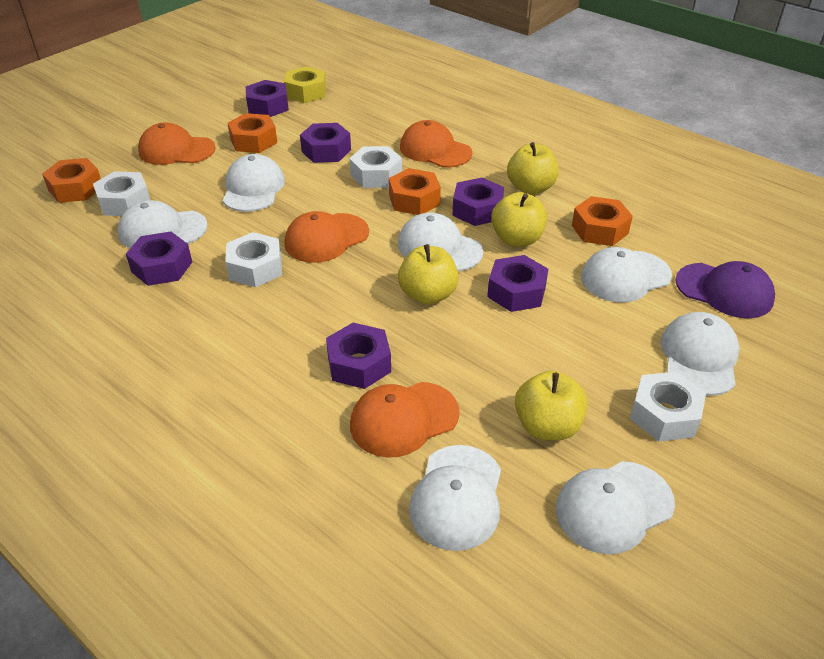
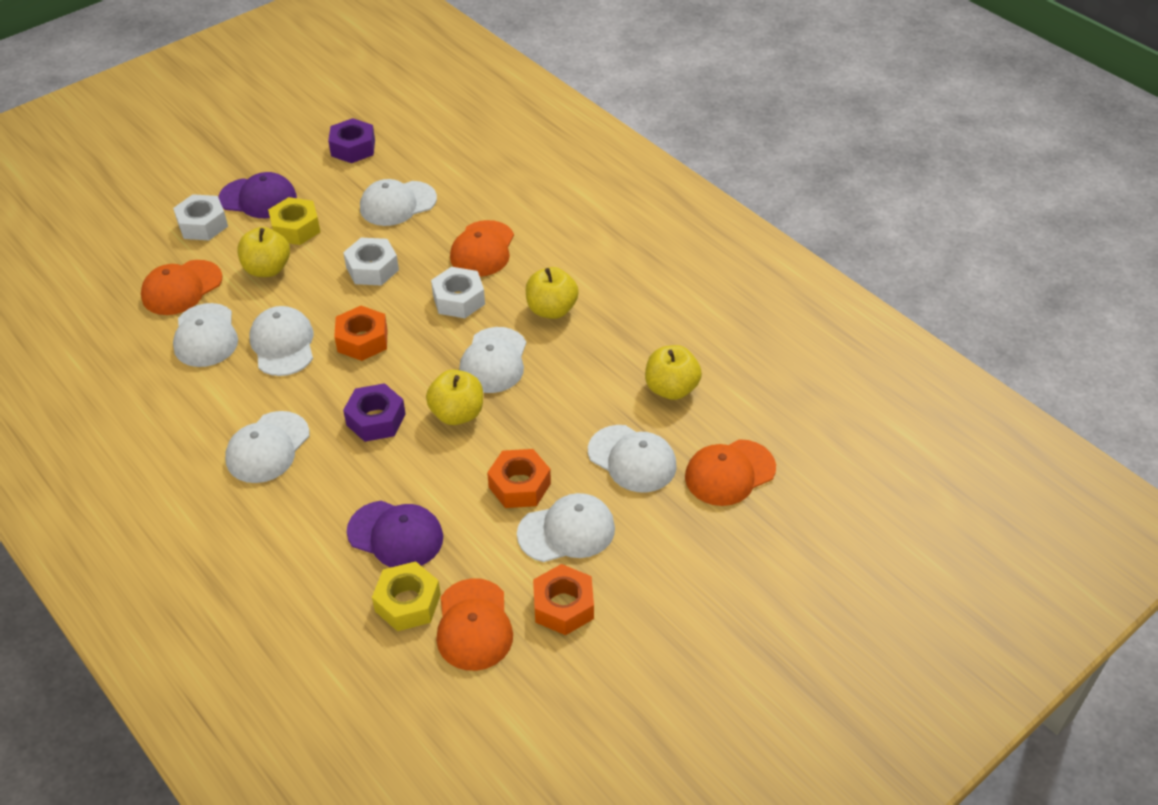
orange nut: [42,158,101,203] [228,113,277,153] [389,168,441,215] [572,196,633,246] = 4 -> [334,306,388,361] [487,449,551,508] [533,564,594,635] = 3
purple cap: [675,261,775,318] = 1 -> [218,172,297,218] [347,501,443,567] = 2
purple nut: [126,231,192,286] [246,80,289,117] [300,123,351,163] [326,323,391,389] [452,178,504,226] [487,255,548,312] = 6 -> [328,118,375,163] [343,383,406,442] = 2
white nut: [93,171,150,216] [225,232,282,287] [349,146,402,188] [630,371,706,441] = 4 -> [173,194,228,240] [343,238,399,286] [431,267,485,318] = 3
yellow nut: [284,67,326,103] = 1 -> [268,197,320,245] [372,561,441,631] = 2

